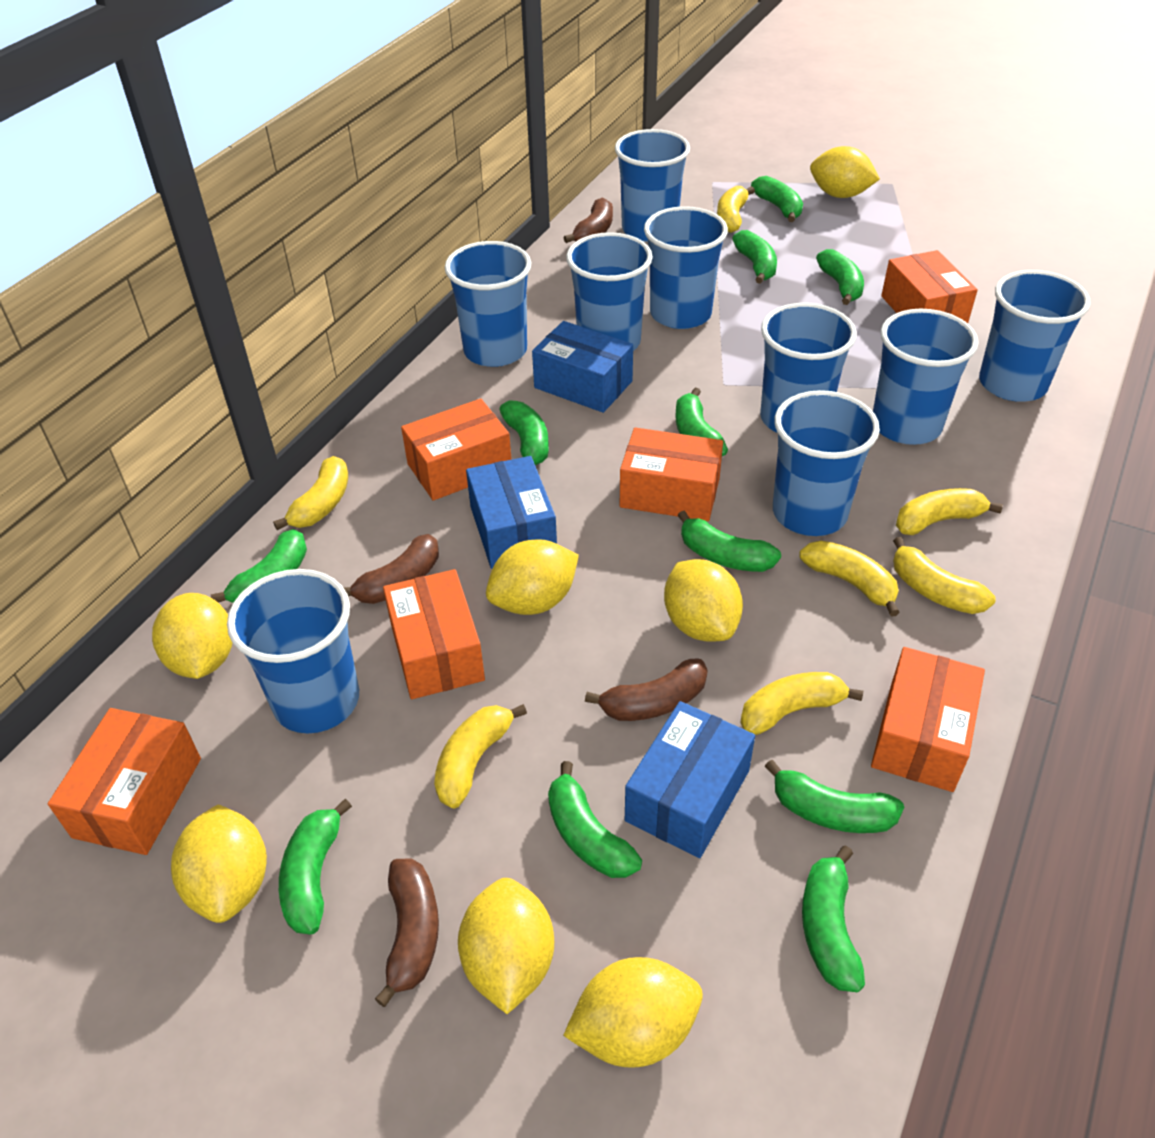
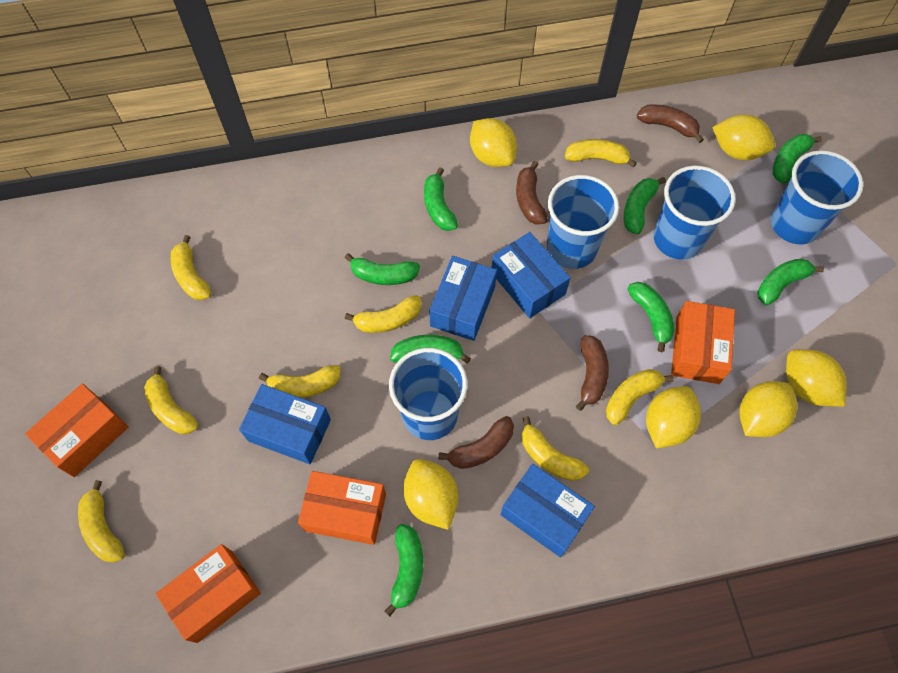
blue box: [466,456,557,569] [532,321,633,413] [625,701,755,858] = 3 -> [239,384,331,464] [429,256,497,341] [492,232,570,318] [500,464,595,557] = 4
blue cup: [227,569,359,734] [445,241,531,367] [566,232,653,351] [615,129,690,242] [644,206,728,329] [760,303,857,433] [773,390,880,536] [873,308,979,445] [979,270,1091,401] = 9 -> [389,348,468,440] [547,175,619,269] [653,166,736,260] [771,150,863,245] = 4
green banana: [211,529,307,603] [279,799,352,935] [499,401,549,465] [548,761,642,878] [676,388,728,456] [677,511,781,572] [732,230,777,284] [751,176,803,222] [764,760,904,833] [802,845,865,992] [816,249,864,305] = 11 -> [344,253,420,285] [385,524,423,616] [390,335,471,364] [424,167,458,231] [624,177,666,234] [627,282,675,352] [758,258,824,305] [773,134,822,183] = 8
orange box: [48,708,201,855] [383,569,485,699] [401,398,512,501] [620,427,723,521] [871,647,985,792] [881,250,978,323] = 6 -> [25,383,129,477] [156,544,261,643] [298,471,386,545] [671,301,735,384] = 4
yellow banana: [273,456,348,530] [434,704,527,809] [717,186,755,233] [740,672,863,735] [799,541,900,617] [893,537,996,614] [896,488,1003,535] = 7 -> [78,480,125,563] [144,366,198,434] [171,235,211,300] [259,365,341,398] [345,295,422,333] [522,416,589,481] [565,139,637,168] [606,369,674,425] = 8
yellow lemon: [152,593,232,679] [171,804,267,923] [458,878,554,1014] [486,539,579,615] [563,957,703,1068] [664,559,743,642] [810,146,880,198] = 7 -> [403,459,458,530] [470,118,517,167] [646,386,701,448] [712,114,775,160] [739,381,798,437] [786,350,847,407] = 6

